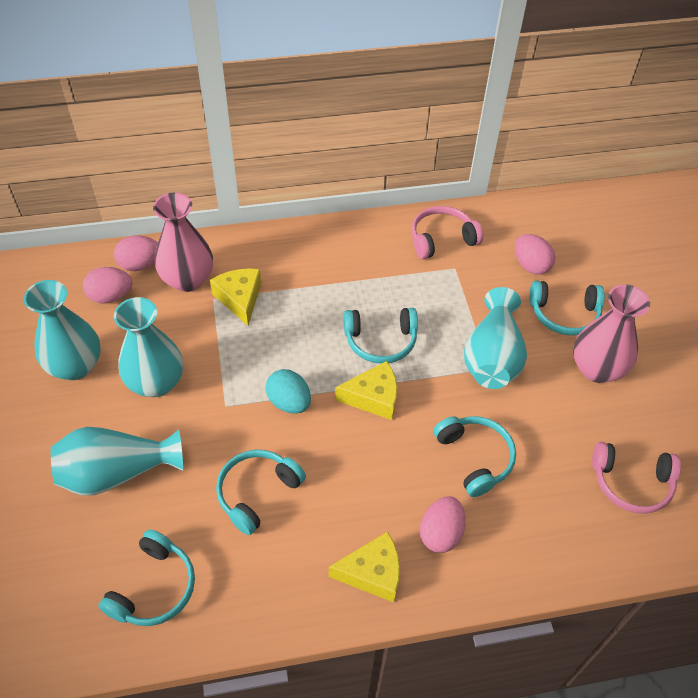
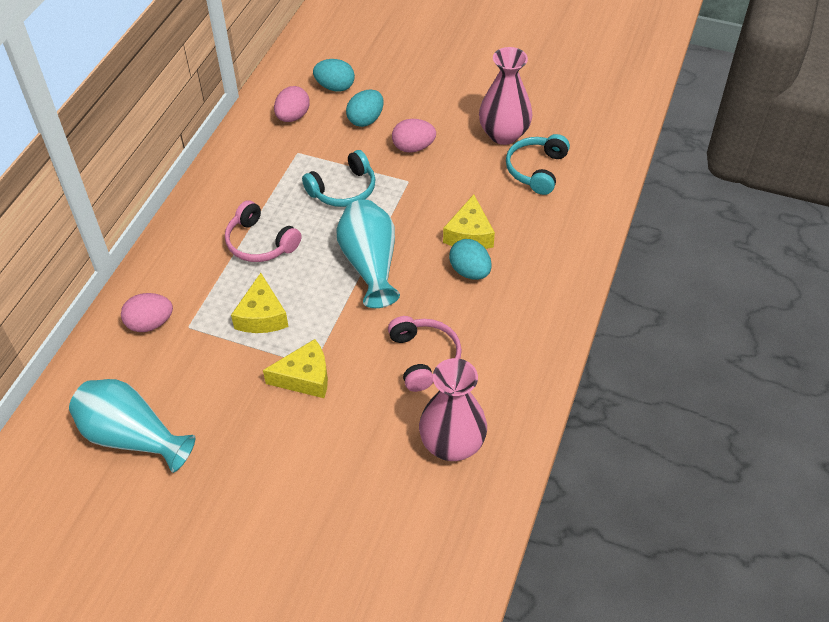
pink egg: [83,267,132,304] [114,235,158,271] [420,497,466,553] [515,234,555,275] = 4 -> [121,293,173,332] [274,86,310,122] [392,119,436,153] = 3
turquoise egg: [266,369,311,414] = 1 -> [313,59,355,91] [346,89,384,127] [449,239,492,280] = 3
turquoise headphones: [98,530,195,626] [216,450,306,535] [344,308,418,364] [434,416,516,497] [529,281,605,335] = 5 -> [302,150,375,207] [506,134,570,195] = 2
turquoise vase: [24,280,101,380] [51,427,183,496] [114,297,183,397] [464,287,527,389] = 4 -> [69,379,195,473] [336,200,400,308] = 2

